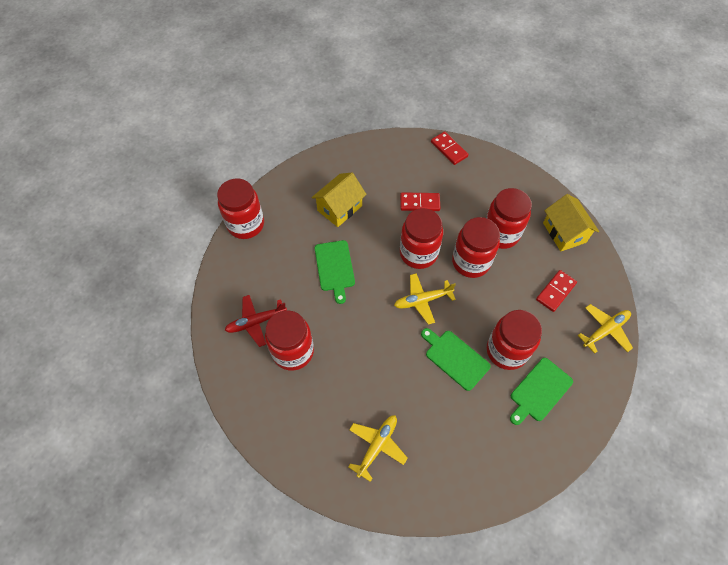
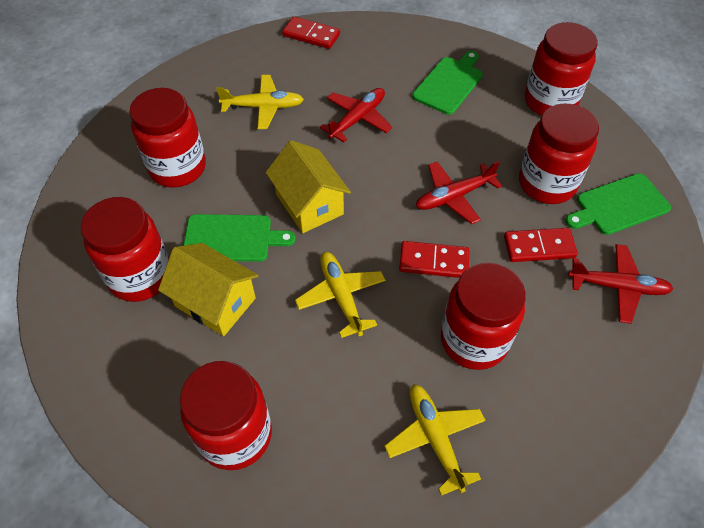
red plane: [225,295,287,347] = 1 -> [320,88,392,142] [416,161,502,224] [568,244,673,324] = 3

